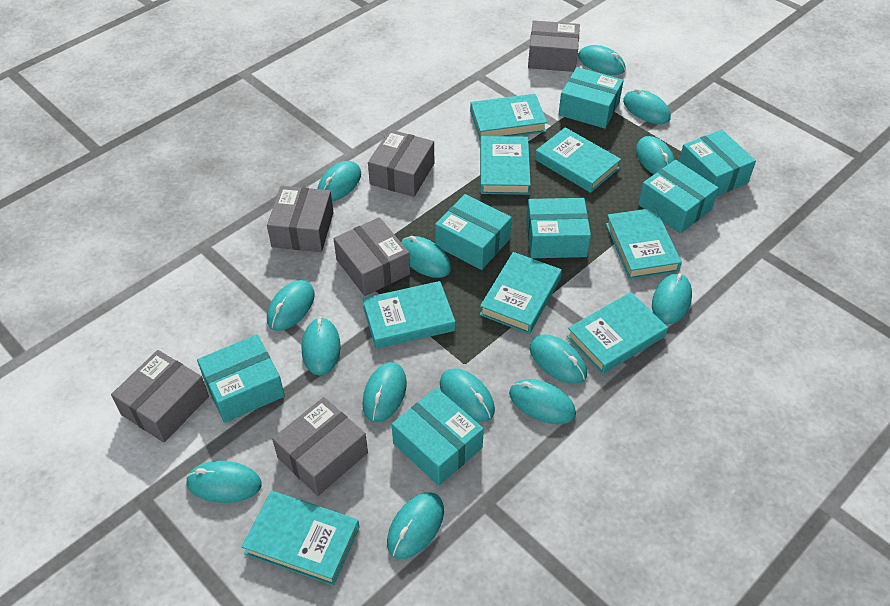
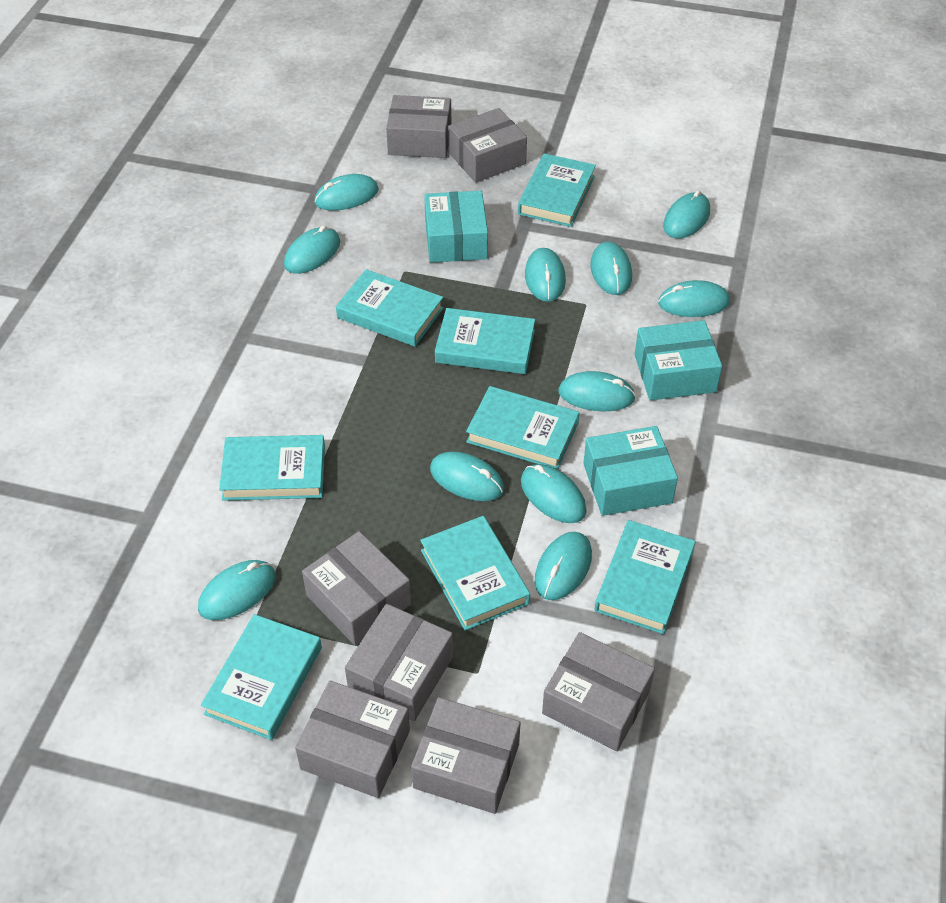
grey box: [111,350,209,442] [267,186,334,252] [272,397,368,496] [334,217,410,296] [368,129,434,197] [528,20,580,72] = 6 -> [295,681,410,798] [302,531,411,645] [345,604,453,721] [386,95,452,158] [411,697,520,814] [448,108,527,183] [542,632,655,751] = 7
turquoise box: [197,335,285,423] [392,388,484,486] [435,194,512,270] [526,198,591,258] [558,67,624,129] [638,160,719,233] [679,130,756,196] = 7 -> [424,191,488,263] [583,426,678,516] [634,320,722,400] = 3
turquoise mouse: [186,461,262,503] [267,280,315,331] [302,317,341,376] [318,161,361,202] [362,362,407,422] [387,492,444,559] [401,236,451,278] [440,368,495,422] [509,379,576,424] [529,334,587,384] [578,45,626,75] [623,88,671,124] [636,136,675,174] [652,273,692,325] = 14 -> [198,560,276,620] [284,225,340,274] [314,174,379,211] [430,452,504,501] [521,464,587,523] [525,248,566,302] [534,532,592,600] [558,371,636,411] [590,242,632,295] [658,280,730,317] [663,190,710,239] = 11

